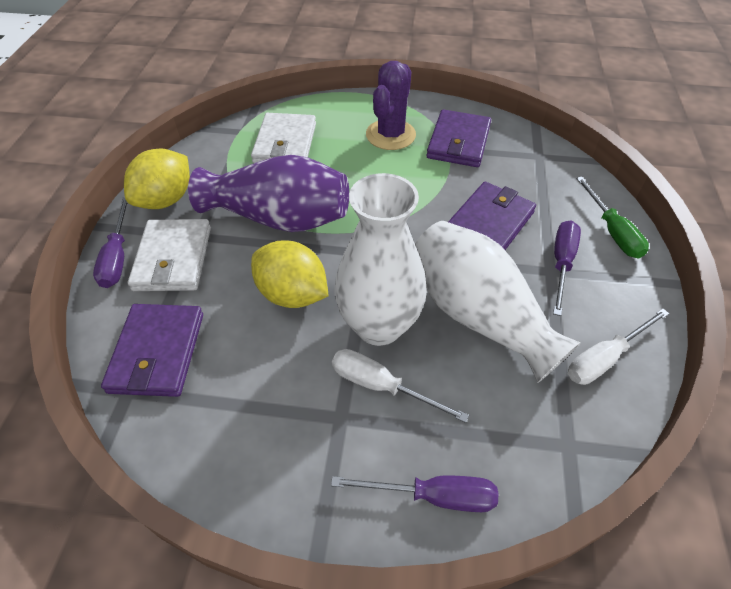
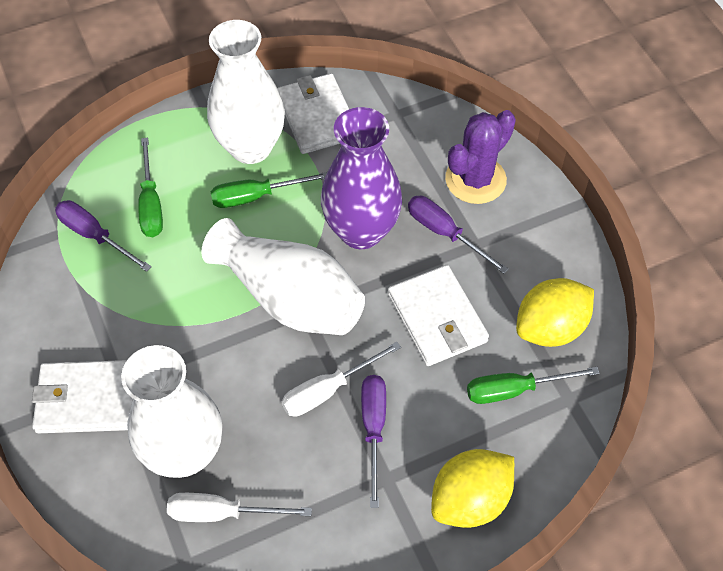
green screwdriver: [576,176,649,259] = 1 -> [138,138,163,237] [210,172,327,208] [467,367,600,404] = 3
purple wallet: [101,304,203,397] [426,109,491,167] [448,182,536,250] = 3 -> none = 0
white vase: [335,173,427,346] [415,221,580,383] = 2 -> [121,345,222,478] [201,218,365,335] [207,20,285,164] = 3
white wallet: [128,219,211,291] [251,113,316,163] = 2 -> [32,360,133,433] [277,73,349,154] [388,265,489,366] = 3

